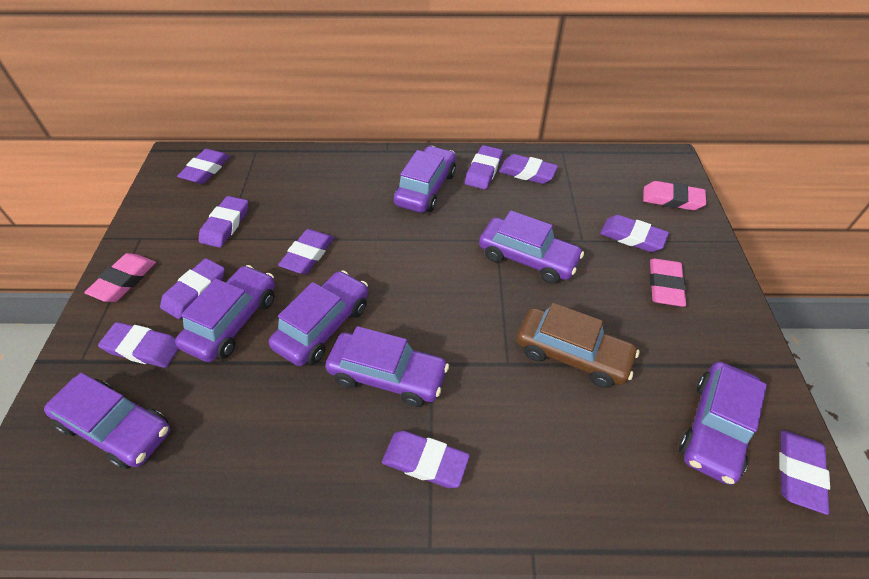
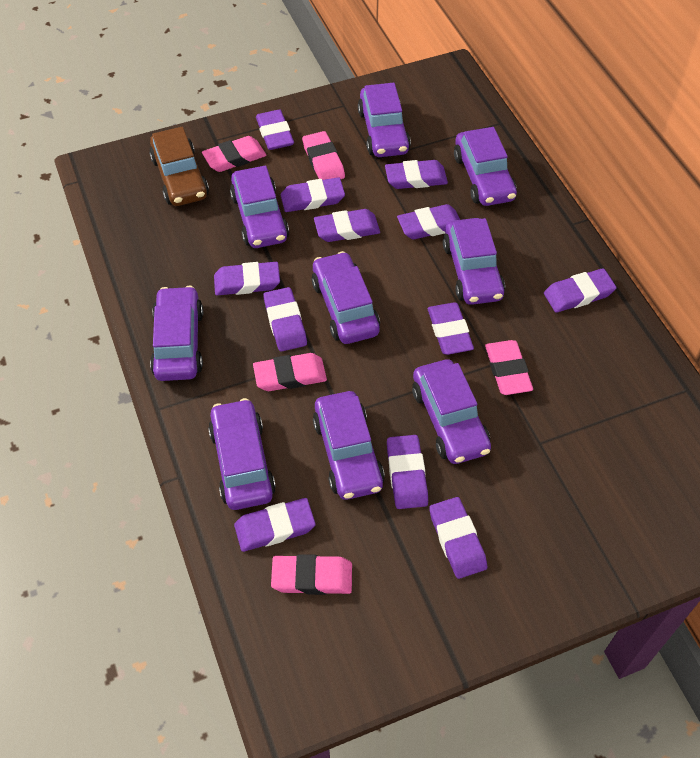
pink eraser: [84,253,156,302] [643,181,706,210] [650,259,686,307] = 3 -> [202,136,266,172] [253,353,327,391] [271,554,352,595] [302,131,345,180] [485,340,533,395] = 5
purple car: [44,373,170,469] [175,265,275,362] [269,270,368,366] [325,326,449,407] [394,146,456,213] [479,211,584,284] [679,362,767,485] = 7 -> [150,286,203,381] [208,398,276,510] [230,166,289,248] [312,251,380,344] [313,391,385,500] [358,83,411,157] [412,360,491,464] [443,218,505,305] [454,127,517,206] = 9
purple eraser: [98,322,179,368] [160,258,225,319] [177,149,230,184] [199,196,248,248] [278,229,334,274] [382,431,470,488] [465,145,503,189] [499,154,558,184] [600,215,669,252] [779,430,830,515] = 10 -> [214,262,280,295] [234,498,315,552] [256,110,294,150] [263,287,307,352] [281,177,345,212] [314,209,380,242] [385,160,448,189] [387,435,428,509] [397,204,460,240] [428,303,474,355] [429,497,487,579] [544,268,617,313] = 12

